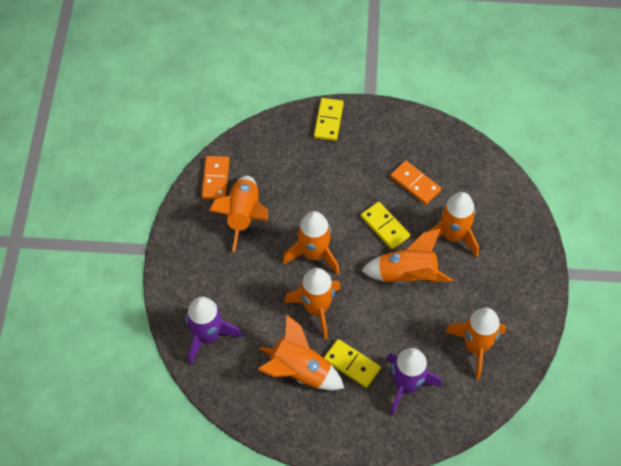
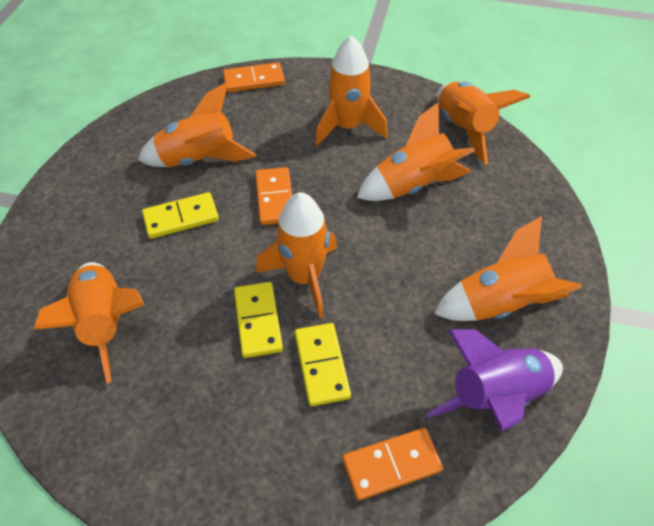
orange domino: [202,156,230,199] [390,160,441,205] = 2 -> [223,62,285,92] [255,167,292,225] [342,428,443,500] = 3
purple rocket: [186,297,242,365] [386,348,441,416] = 2 -> [426,329,563,432] = 1

